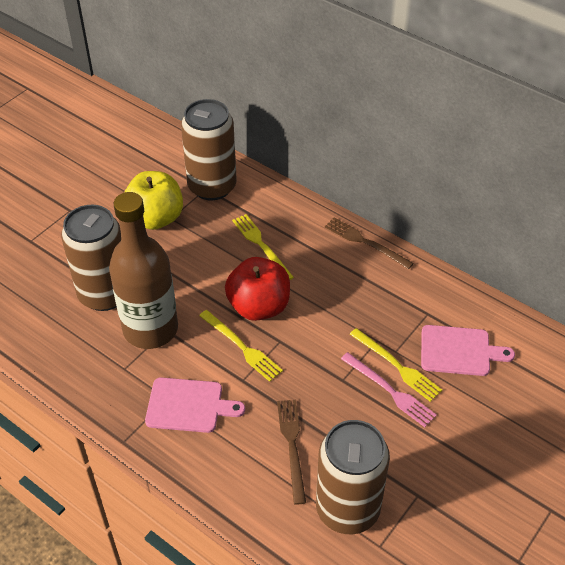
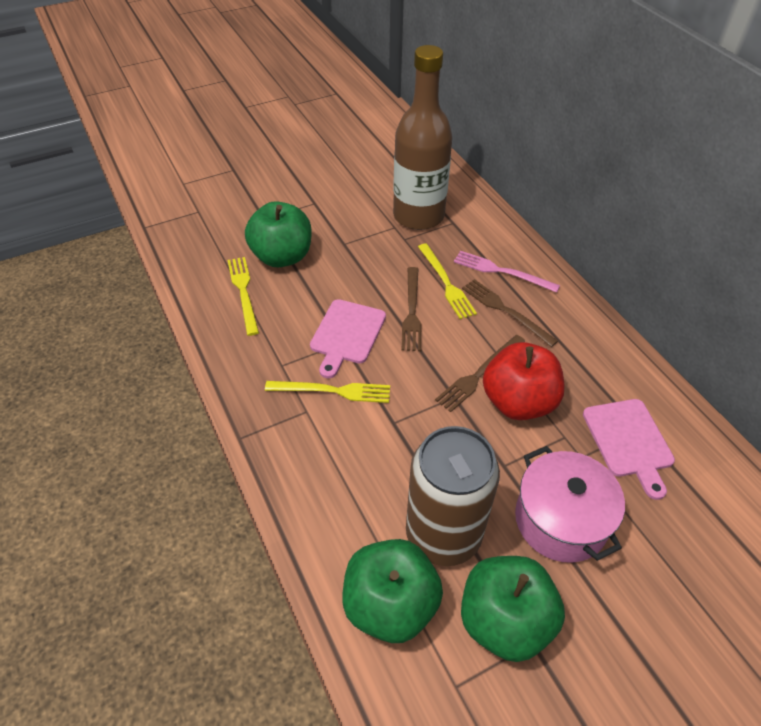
brown can: [61,205,121,311] [181,99,237,200] [316,420,390,534] = 3 -> [406,426,500,566] = 1
brown fork: [277,400,306,505] [325,217,414,269] = 2 -> [401,267,422,351] [435,335,525,412] [462,279,558,347] = 3
green apple: none = 0 -> [245,201,312,267] [342,539,443,643] [461,556,565,662] = 3
pink pot: none = 0 -> [515,446,625,563] = 1
yellow apple: [124,171,183,230] = 1 -> none = 0

